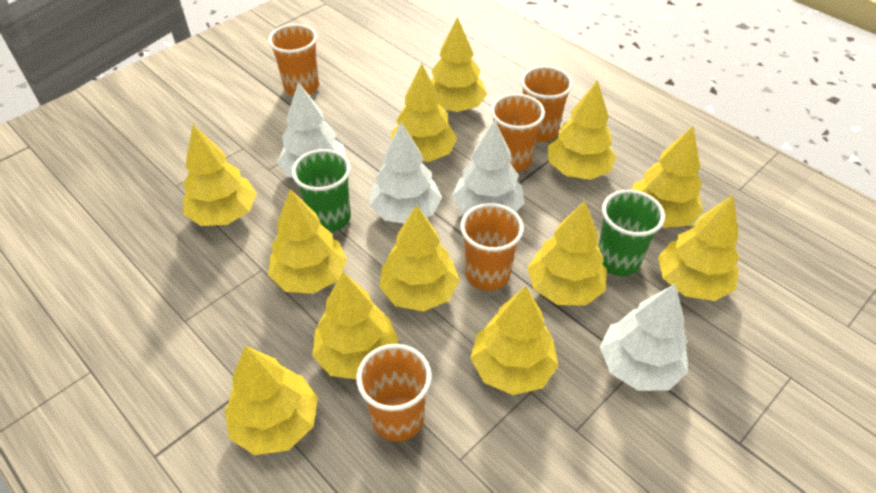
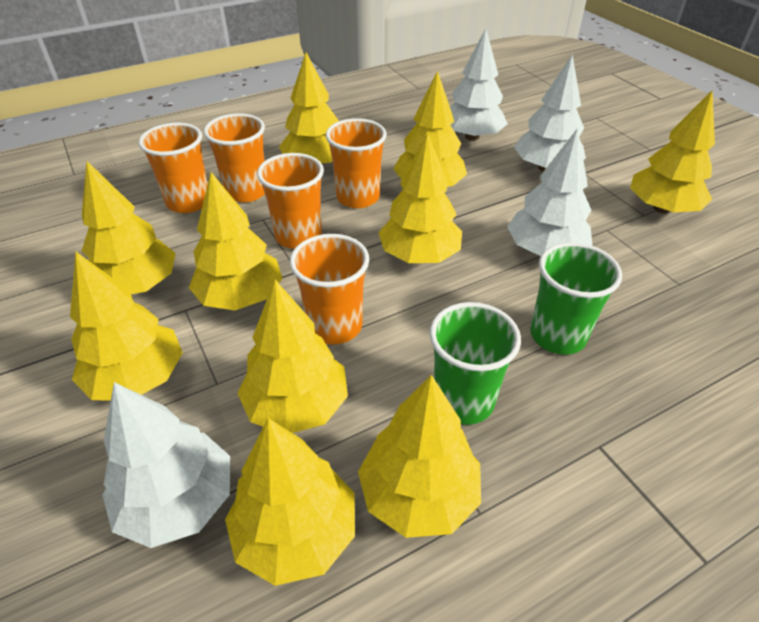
yellow tree: [183,125,257,226] [225,346,318,455] [268,189,347,294] [312,272,399,379] [379,205,460,311] [391,64,457,162] [431,17,487,112] [470,286,558,395] [527,201,607,306] [548,80,616,180] [632,126,703,228] [658,195,740,301] = 12 -> [70,251,183,401] [82,161,176,294] [189,172,283,310] [225,418,355,586] [238,280,348,433] [279,52,339,165] [358,375,481,538] [378,133,462,263] [393,71,467,187] [630,91,715,214] = 10

